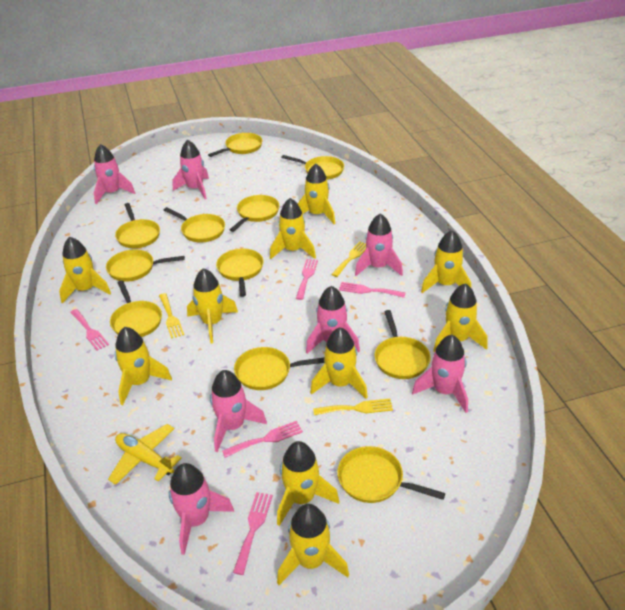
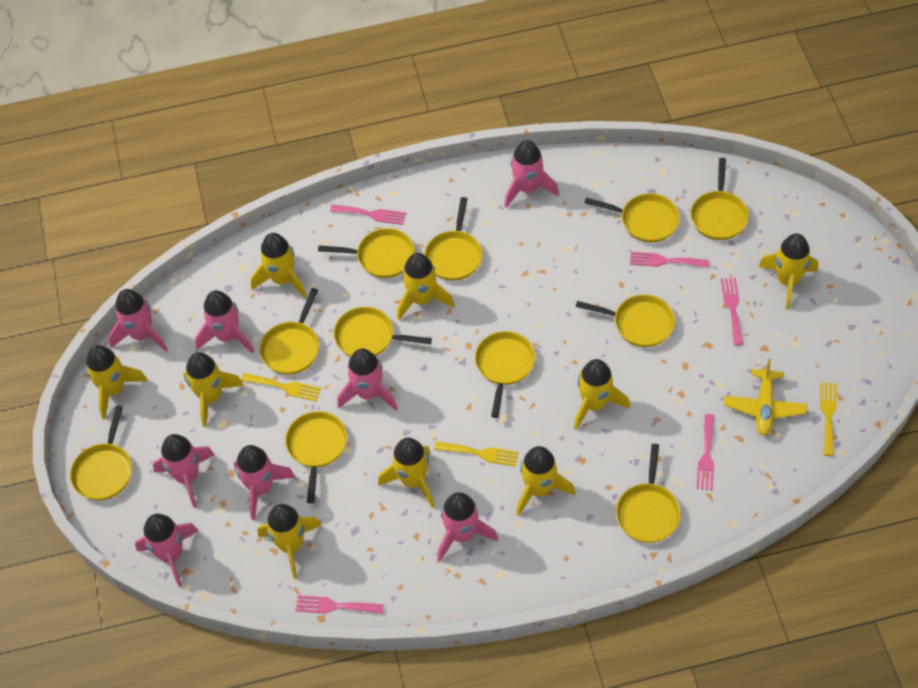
pink rocket: [94,144,135,204] [169,463,234,555] [172,140,209,199] [210,370,267,452] [306,286,360,354] [355,213,403,276] [412,335,468,413] = 7 -> [108,289,168,351] [135,514,198,587] [153,434,214,508] [195,290,254,353] [234,445,295,520] [337,348,398,411] [438,492,498,561] [504,140,559,208] = 8
yellow rocket: [59,236,111,304] [115,327,172,405] [187,268,238,343] [270,198,316,259] [277,441,339,526] [277,504,349,585] [298,163,335,224] [310,327,368,399] [421,230,471,293] [433,283,488,352] = 10 -> [86,345,148,419] [183,352,244,427] [250,233,307,298] [258,504,321,579] [378,438,434,508] [397,253,455,320] [516,446,575,516] [574,359,630,430] [758,233,818,310] = 9

